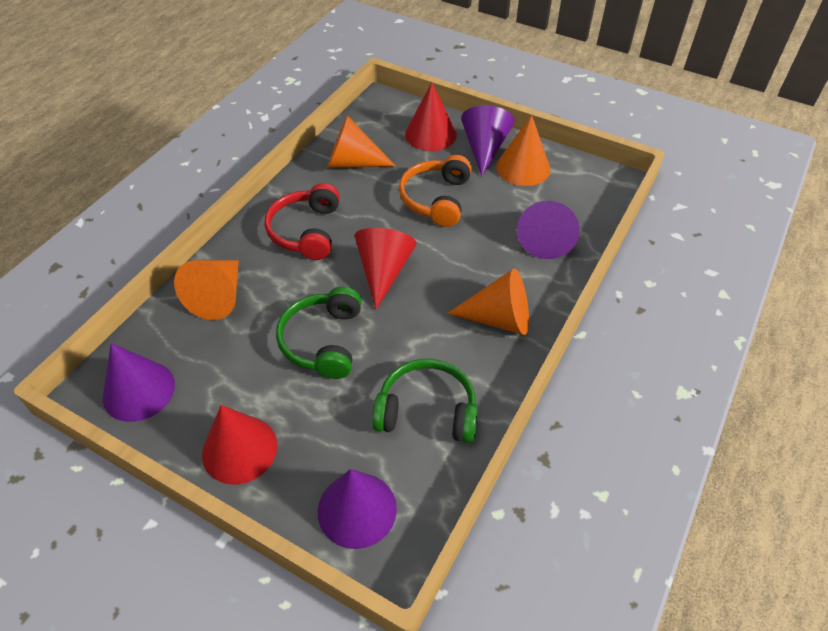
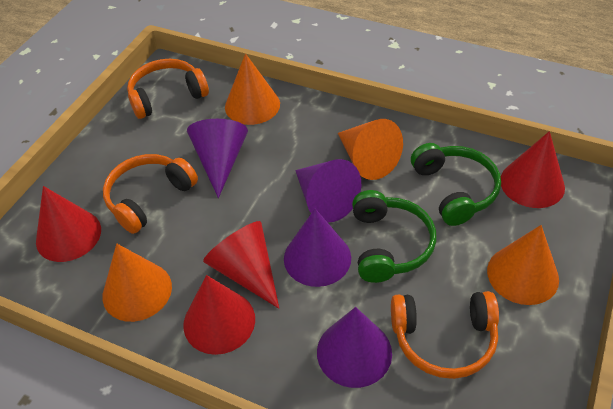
orange headphones: [399,155,472,227] = 1 -> [103,154,198,234] [127,59,209,119] [391,291,499,379] = 3
red cone: [202,405,278,485] [355,228,417,309] [405,83,457,151] = 3 -> [36,186,101,262] [183,275,255,355] [203,221,279,308] [501,131,565,208] = 4
red headphones: [265,183,340,260] = 1 -> none = 0

